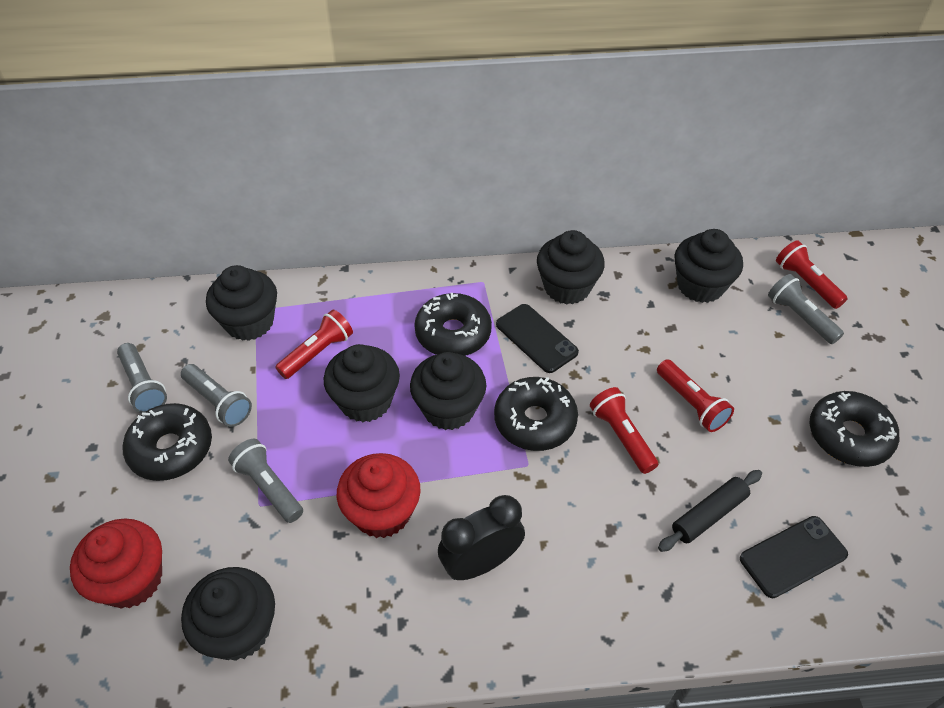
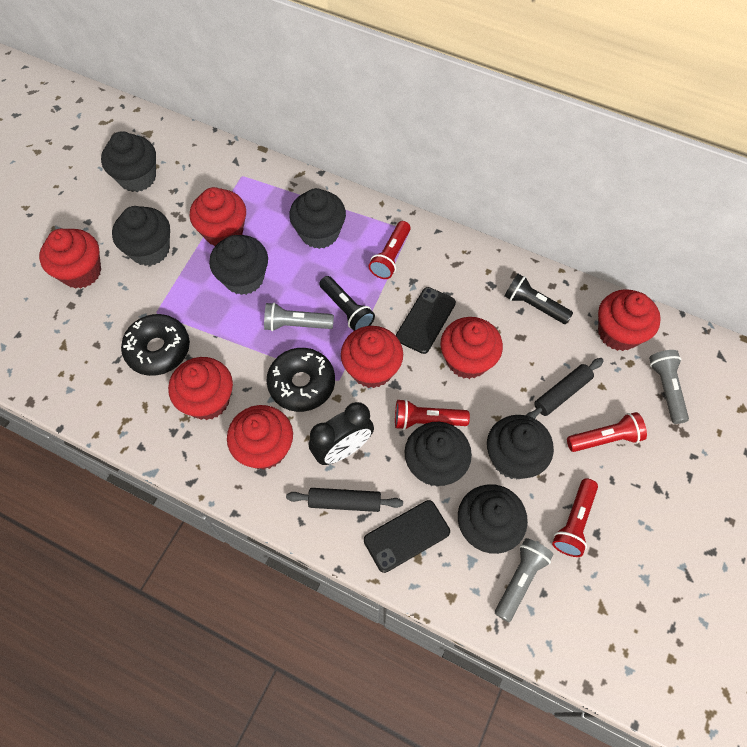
black cupcake: [181,567,275,661] [206,265,277,341] [324,344,400,422] [410,352,486,430] [537,230,605,305] [674,229,743,303] = 6 -> [101,131,156,192] [112,206,170,266] [209,235,268,295] [289,188,346,249] [404,422,472,487] [458,484,528,554] [487,415,554,479] = 7
black donut: [122,403,212,481] [414,293,492,356] [494,377,578,451] [809,391,899,467] = 4 -> [121,314,190,376] [266,348,335,412] = 2
black flashlight: none = 0 -> [319,276,375,331] [504,274,573,324] = 2
black rolling pin: [658,470,762,552] = 1 -> [286,488,403,512] [526,358,604,419] = 2
grey flashlight: [117,343,167,413] [181,364,252,427] [228,439,303,523] [768,274,844,344] = 4 -> [264,302,334,331] [495,538,554,622] [649,350,689,424] = 3
red cupcake: [70,519,162,609] [337,453,420,538] = 2 -> [39,229,101,289] [168,357,233,420] [190,187,246,246] [227,405,293,470] [341,326,403,388] [440,317,503,379] [598,289,661,351] = 7

